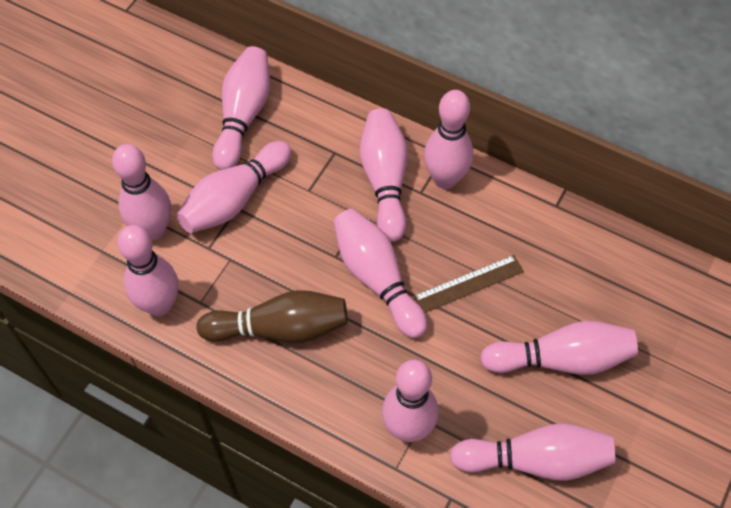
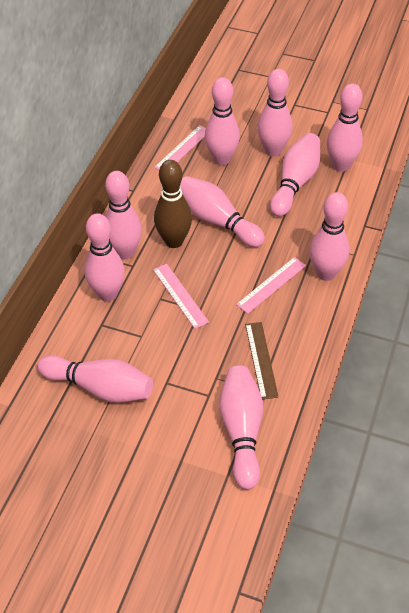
pink ruler: none = 0 -> [153,264,209,329] [154,125,206,170] [236,257,306,314] = 3

